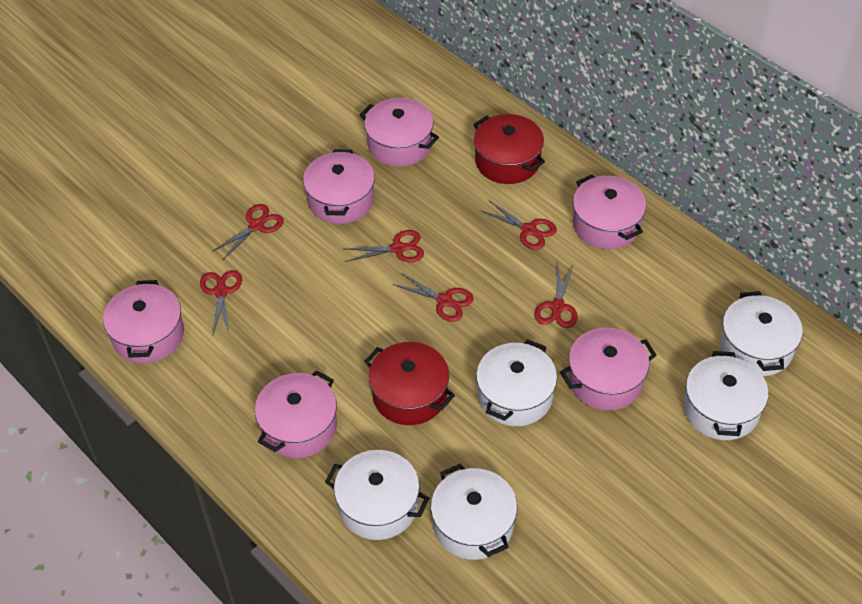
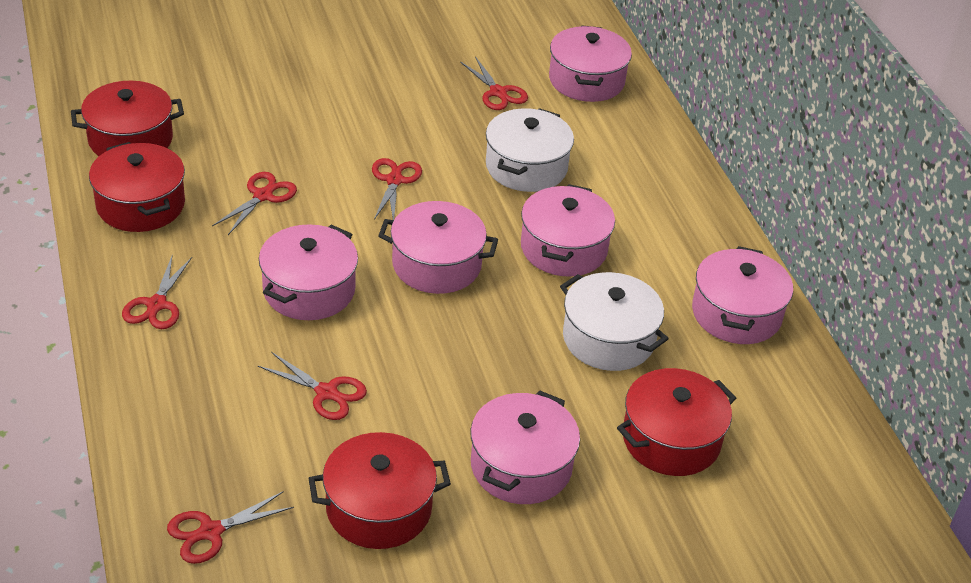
red pot: [364,342,455,425] [473,114,545,184] = 2 -> [71,81,184,156] [89,142,185,232] [308,432,451,549] [617,368,736,476] = 4
white pot: [325,450,429,540] [431,464,517,560] [476,339,557,426] [684,351,768,440] [720,291,803,376] = 5 -> [486,108,574,192] [560,272,669,371] = 2

